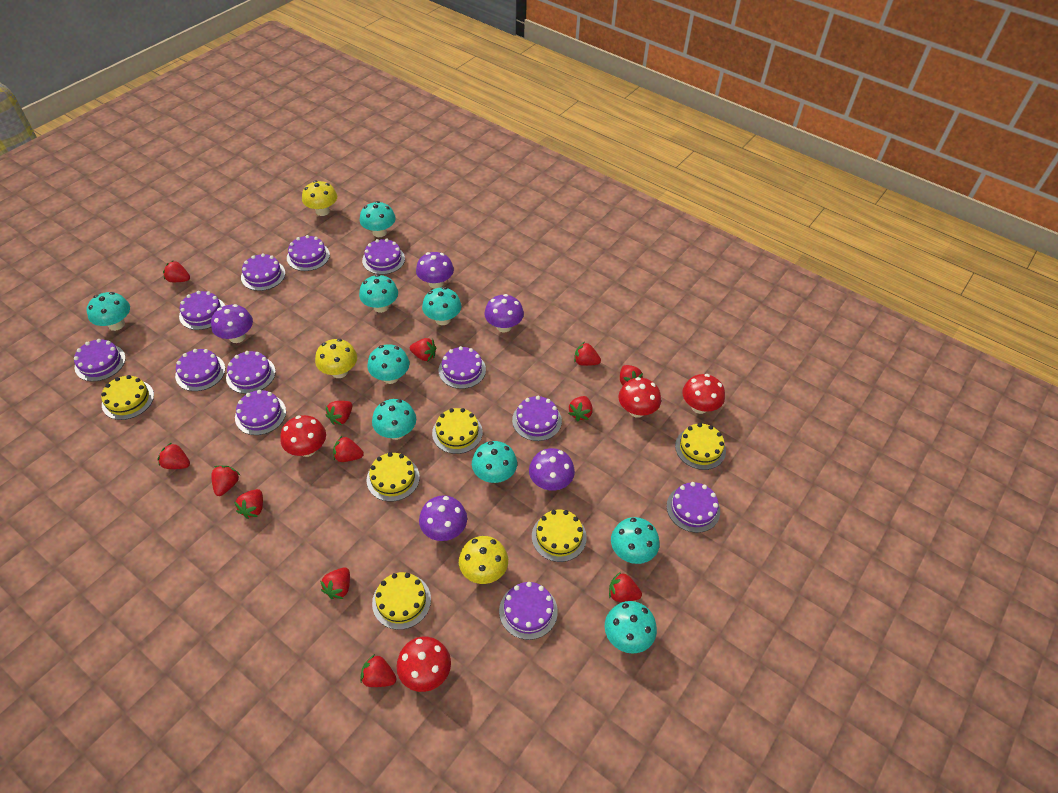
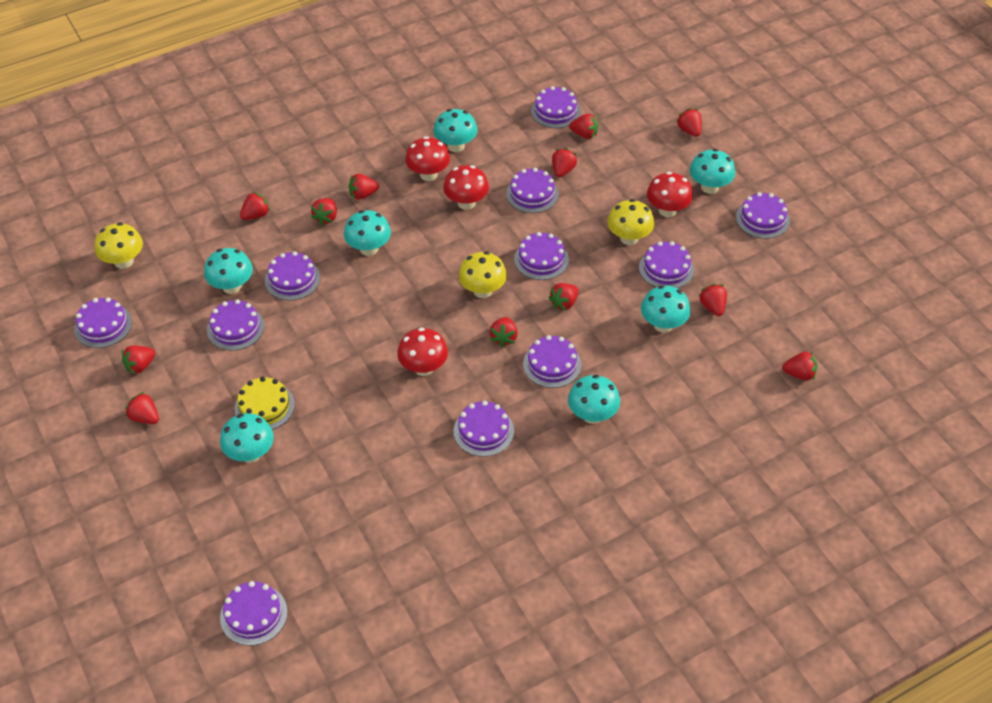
purple cake: [74,339,126,381] [175,349,225,391] [179,291,225,330] [226,351,276,394] [235,390,286,435] [241,253,285,291] [287,235,330,271] [362,239,405,275] [439,346,486,389] [499,582,558,640] [512,396,562,441] [667,482,720,533] = 12 -> [74,297,132,348] [207,299,264,351] [220,581,287,646] [265,251,320,301] [453,401,514,457] [506,168,559,213] [514,232,569,280] [523,335,581,388] [531,86,581,128] [639,241,694,288] [736,192,790,239] = 11
purple mushroom: [211,304,253,343] [416,252,454,289] [419,495,467,541] [484,294,524,333] [529,448,575,491] = 5 -> none = 0
red strawberry: [158,442,190,469] [163,260,190,282] [211,466,240,496] [234,489,263,519] [320,567,350,599] [326,401,352,425] [333,436,364,462] [360,654,397,687] [410,338,437,361] [568,396,593,421] [574,342,601,366] [609,572,642,602] [620,365,643,385] = 13 -> [122,346,155,374] [125,392,159,424] [240,192,270,220] [311,198,337,225] [349,174,379,200] [489,317,518,347] [548,283,579,311] [552,148,577,177] [569,114,598,139] [676,109,702,137] [698,284,727,316] [782,352,817,381] = 12
turquoise mushroom: [86,292,130,331] [359,274,398,313] [360,201,396,237] [367,344,410,384] [372,399,416,440] [422,287,462,325] [472,441,517,483] [605,601,657,653] [611,517,659,564] = 9 -> [204,248,253,294] [220,413,274,463] [344,210,391,256] [433,109,478,152] [568,375,620,424] [641,285,691,333] [690,149,735,194] = 7
yellow cake: [101,375,154,420] [366,452,420,502] [372,572,431,630] [432,408,483,454] [532,509,587,562] [675,423,726,470] = 6 -> [234,377,295,430] = 1

